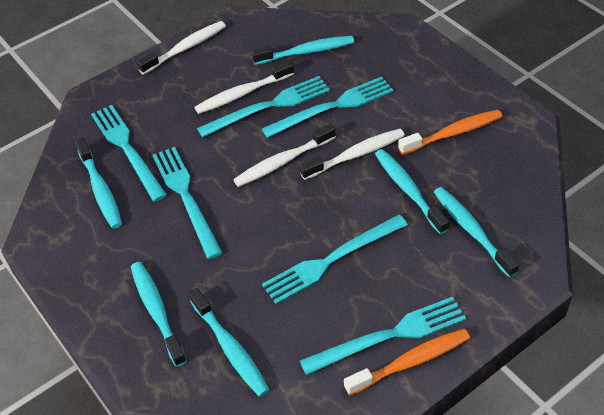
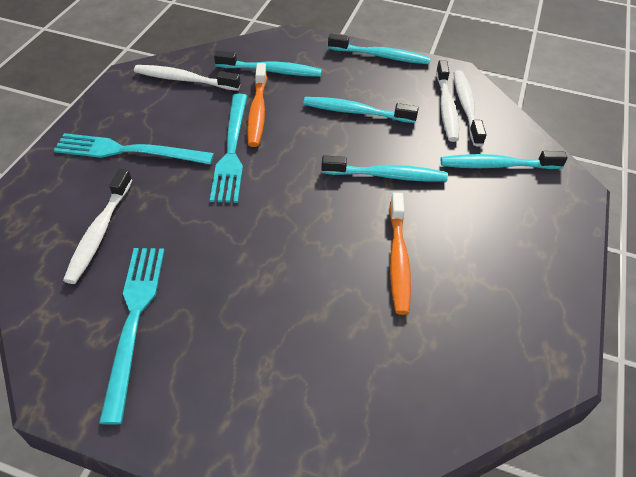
turquoise fork: [91,105,167,202] [153,147,222,259] [197,76,330,137] [262,77,394,138] [262,214,408,304] [300,297,466,375] = 6 -> [54,133,214,164] [99,248,164,425] [210,94,247,203] = 3
turquoise toothbrush: [75,138,122,229] [131,262,187,367] [189,288,270,397] [251,36,354,65] [375,149,449,234] [434,187,519,278] = 6 -> [214,51,322,77] [303,97,419,123] [321,155,448,182] [328,33,430,64] [441,151,568,169] = 5

